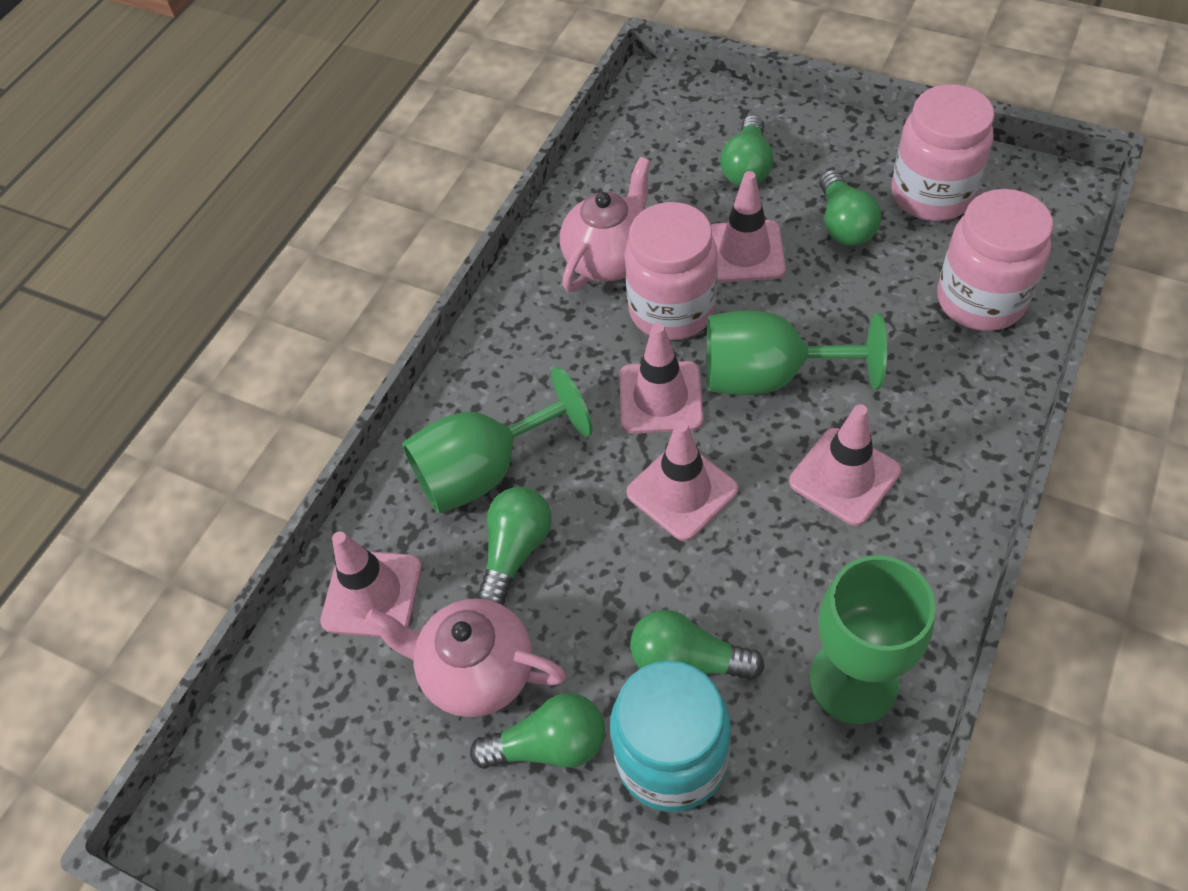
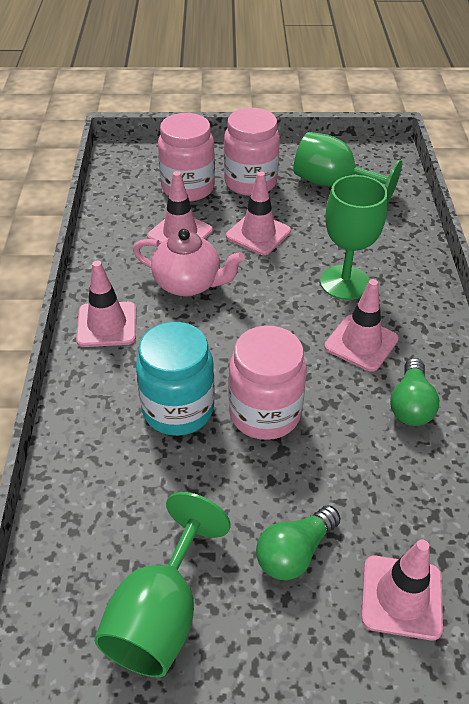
green light bulb: [470,693,605,769] [477,487,552,605] [630,610,765,680] [720,115,774,186] [819,170,881,246] = 5 -> [256,505,340,580] [390,358,439,426] = 2
pink teapot: [365,598,566,717] [560,157,651,292] = 2 -> [133,229,245,296] = 1

